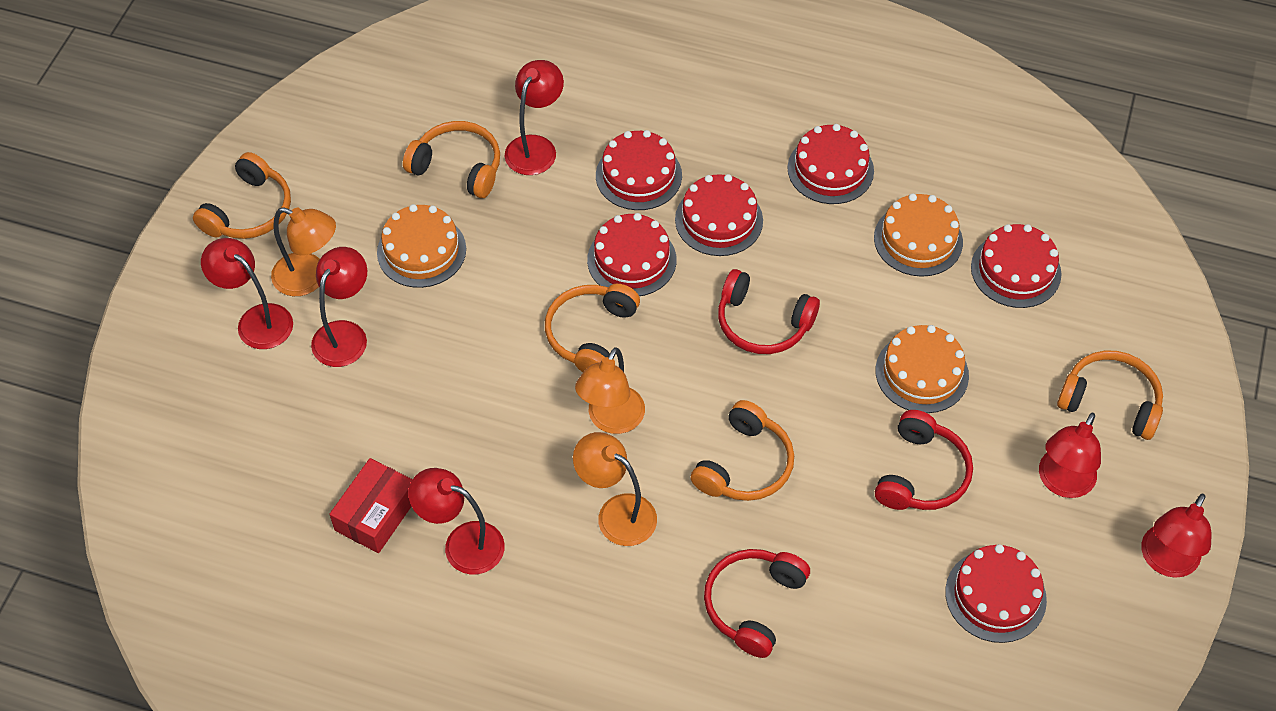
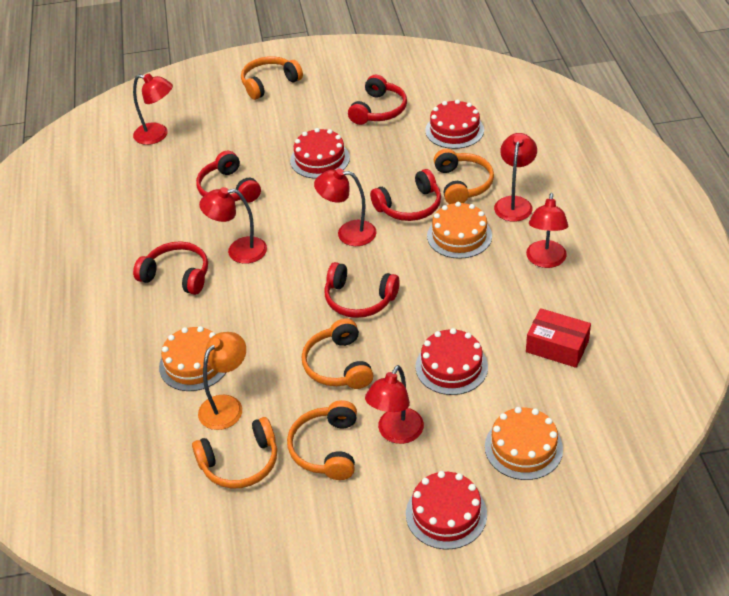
orange lamp: [271,207,336,296] [573,432,657,546] [575,347,645,434] = 3 -> [198,332,246,430] = 1
red cake: [587,213,677,296] [596,130,682,210] [675,174,763,256] [788,124,874,204] [945,544,1047,643] [971,224,1061,308] = 6 -> [290,128,350,179] [406,471,487,549] [415,328,488,395] [425,99,484,149] = 4
red headphones: [704,549,810,658] [718,269,820,354] [875,410,973,510] = 3 -> [133,241,208,295] [196,151,261,203] [324,262,400,318] [348,75,407,125] [370,169,441,221] = 5

